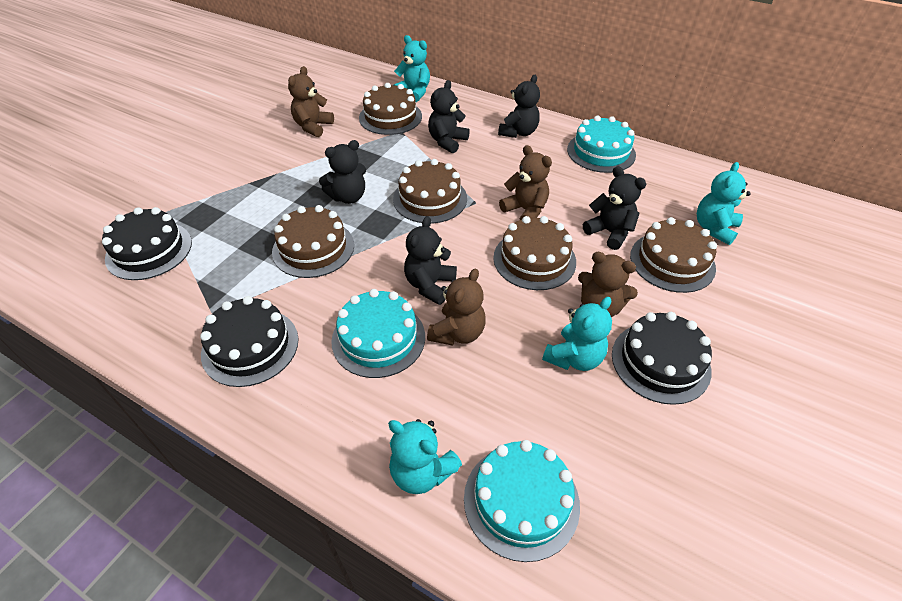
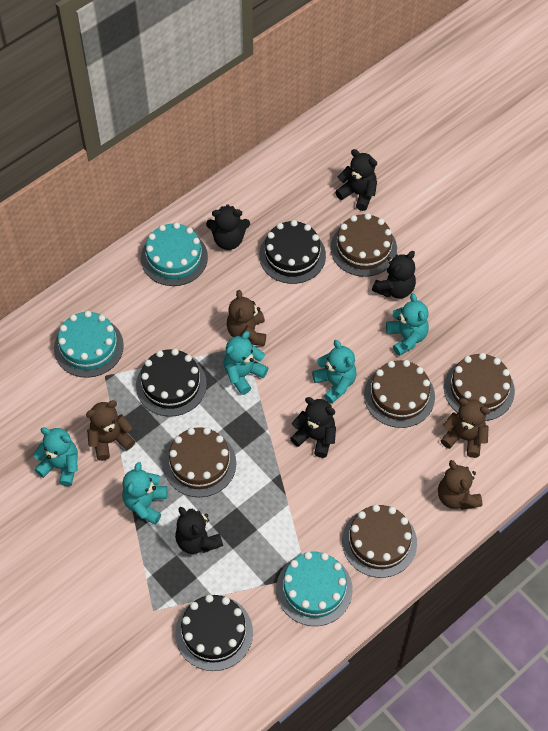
turquoise teddy bear: [388,419,462,494] [394,35,430,102] [542,297,612,371] [697,162,751,245] = 4 -> [33,427,78,486] [122,462,167,525] [224,331,268,395] [312,340,357,404] [386,293,429,356] = 5

